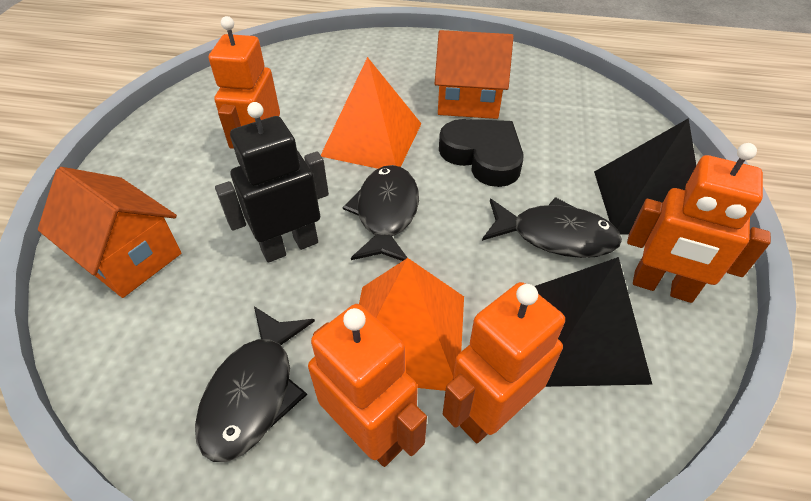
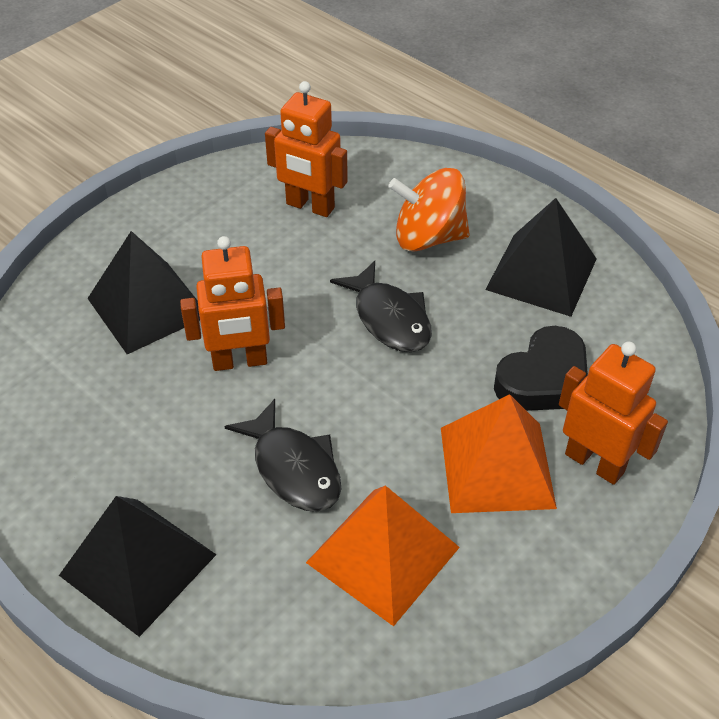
black fish: [195,306,315,462] [343,165,419,261] [482,197,622,258] = 3 -> [224,399,341,512] [330,261,432,352] = 2
black pyramid: [534,257,653,387] [594,118,696,235] = 2 -> [59,496,217,637] [87,231,200,354] [485,198,596,317] = 3
black robot: [215,102,329,263] = 1 -> none = 0
orange house: [38,167,181,298] [435,30,514,119] = 2 -> none = 0
orange robot: [209,16,280,149] [308,304,427,467] [443,282,565,443] [627,143,771,303] = 4 -> [180,236,285,371] [265,81,348,217] [559,342,668,485] = 3
orange spinning top: none = 0 -> [388,168,470,252] = 1

